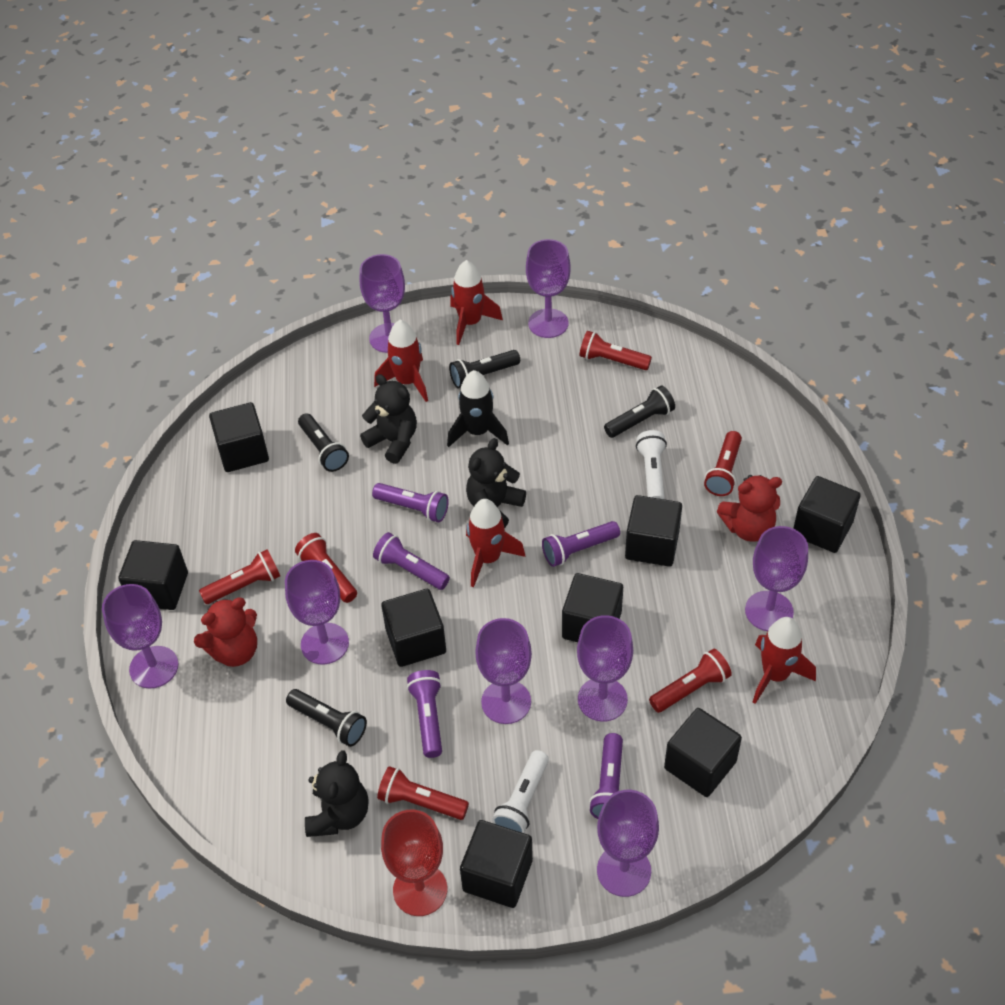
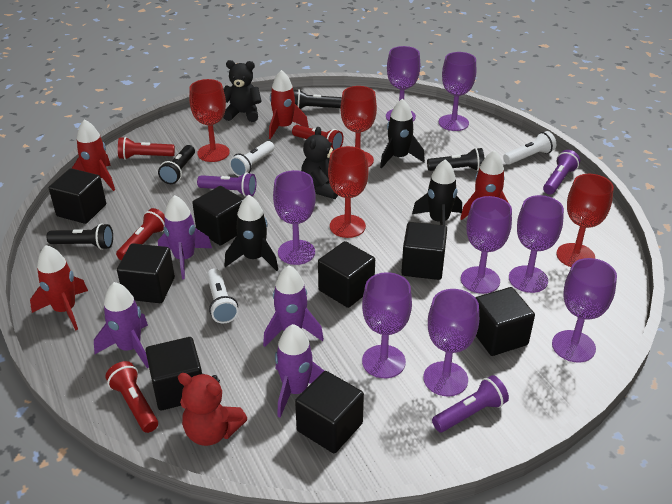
black rocket: [447,370,509,447] = 1 -> [225,195,278,271] [380,98,425,168] [412,159,462,225] = 3
black teddy bear: [305,750,369,837] [360,374,417,464] [466,438,526,528] = 3 -> [223,60,262,122] [301,127,338,199] = 2
purple flashlight: [372,483,449,522] [373,532,450,590] [407,670,442,758] [542,521,620,567] [589,733,623,819] = 5 -> [197,172,256,197] [432,375,509,432] [543,150,580,195] = 3
purple rocket: none = 0 -> [94,282,149,368] [158,195,212,279] [263,265,324,347] [275,324,324,418] = 4
red flashlight: [199,550,280,604] [295,533,357,603] [377,766,469,820] [579,331,652,370] [649,649,732,713] [704,431,742,496] = 6 -> [105,361,158,433] [116,208,165,260] [118,137,175,160] [292,125,344,149] = 4
red goblet: [381,809,447,916] = 1 -> [189,79,230,162] [328,146,369,238] [341,86,377,167] [557,174,614,267] = 4
red teddy bear: [194,597,257,667] [717,475,782,542] = 2 -> [178,373,247,446] = 1
white flashlight: [492,750,549,833] [636,430,667,499] = 2 -> [207,268,238,323] [229,141,274,177] [503,131,556,165] = 3

